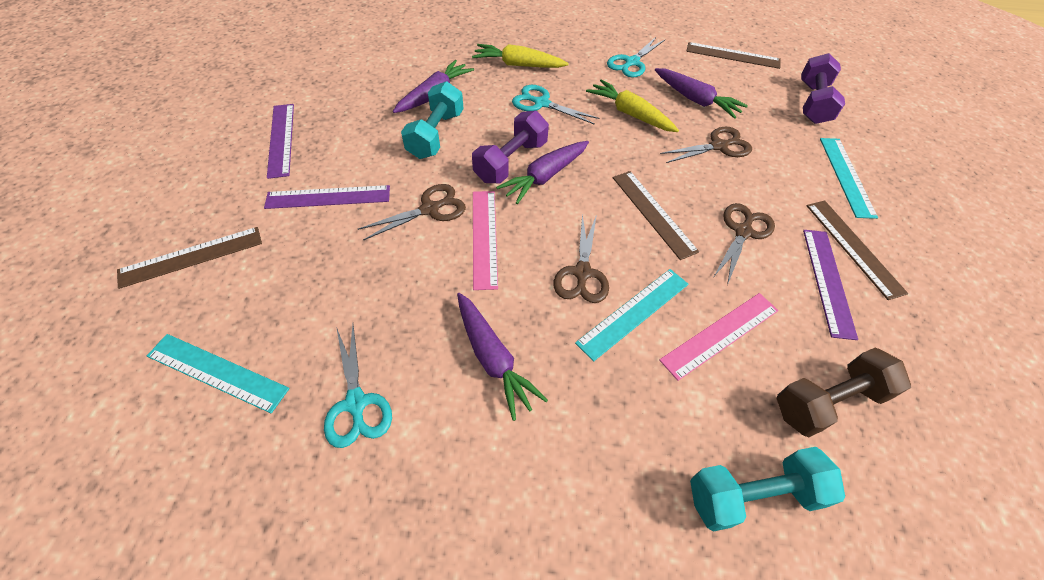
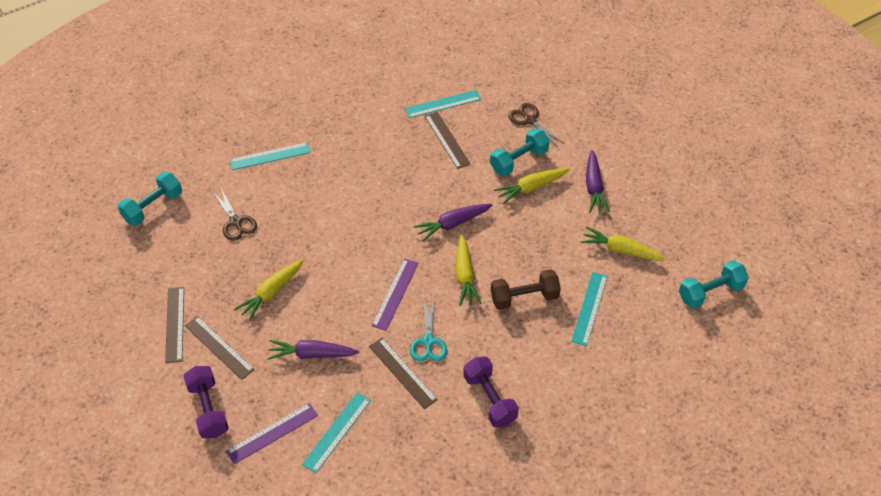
brown scissors: [358,184,466,240] [554,214,609,303] [660,127,752,163] [714,203,775,285] = 4 -> [212,186,257,241] [508,103,565,147] = 2
pink ruler: [473,191,498,290] [659,293,779,381] = 2 -> none = 0
purple carrot: [393,60,474,113] [457,293,548,421] [496,141,589,204] [655,68,748,119] = 4 -> [267,340,359,360] [414,204,492,242] [586,150,610,213] = 3
purple ruler: [264,185,390,209] [267,104,294,179] [803,230,858,340] = 3 -> [226,403,318,464] [371,258,419,331] = 2
turquoise dumbbell: [401,81,464,159] [690,447,845,532] = 2 -> [117,172,182,226] [490,128,549,176] [679,260,749,309] = 3
turquoise ruler: [147,334,290,413] [575,269,688,362] [820,138,878,219] = 3 -> [230,142,310,170] [302,392,371,473] [405,90,481,118] [571,272,608,346] = 4
turquoise scissors: [324,325,392,448] [512,85,599,125] [607,37,665,77] = 3 -> [410,298,447,361] = 1
yellow carrot: [472,44,569,68] [586,79,679,132] = 2 -> [234,259,304,321] [455,235,482,306] [494,168,569,204] [581,227,666,261] = 4

